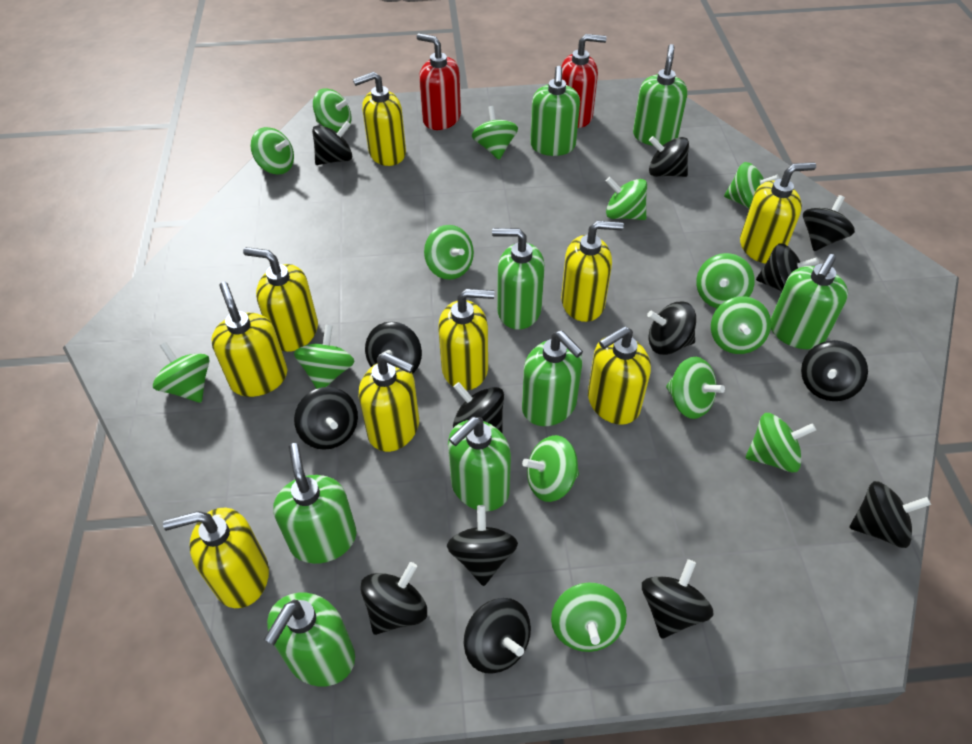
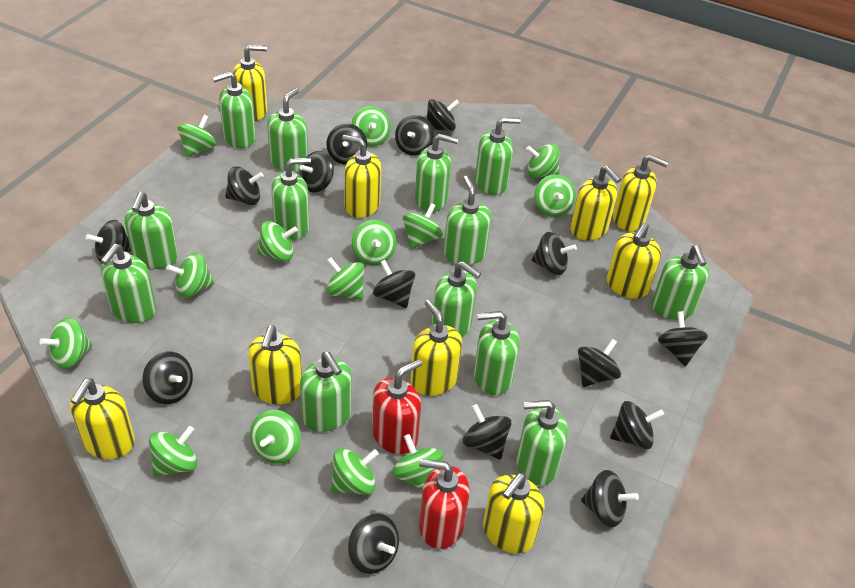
black spinning top: [294,387,358,450] [312,121,352,165] [360,562,427,635] [365,322,422,373] [447,505,518,586] [453,382,504,433] [464,598,531,674] [642,559,714,639] [647,302,696,355] [649,136,689,177] [756,243,819,292] [801,340,868,401] [803,195,855,251] [849,481,931,548] = 14 -> [86,220,131,264] [143,352,193,404] [225,166,263,205] [299,151,334,193] [326,124,367,165] [348,514,399,574] [373,260,415,308] [395,115,434,156] [426,99,460,131] [463,404,511,460] [532,232,577,275] [578,339,621,387] [581,470,639,528] [610,401,664,449] [658,311,708,366] = 15
green soap dispenser: [264,593,355,686] [273,443,356,564] [448,417,511,511] [492,228,545,330] [522,331,583,426] [530,66,580,156] [633,44,688,146] [771,254,848,349] = 8 -> [101,244,156,323] [124,192,178,269] [212,71,256,148] [267,88,308,172] [271,157,311,240] [300,352,352,432] [415,134,458,212] [431,261,481,338] [443,176,491,265] [474,311,520,395] [475,117,521,195] [516,400,568,486] [652,245,709,320] = 13

